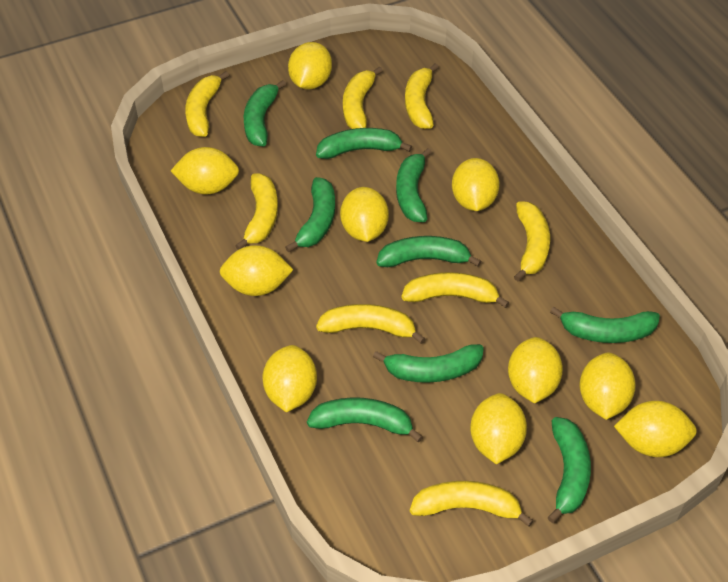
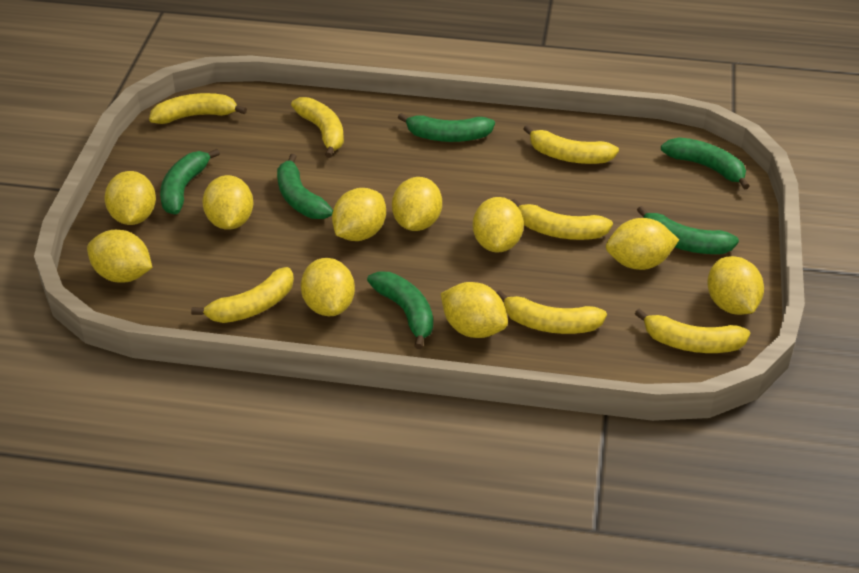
green banana: [244,80,286,146] [285,177,335,252] [307,397,423,443] [316,128,412,159] [373,344,484,383] [376,236,481,267] [396,148,432,222] [547,417,591,523] [550,307,660,343] = 9 -> [160,149,220,214] [277,154,333,219] [367,271,433,349] [398,113,495,142] [637,206,739,254] [661,137,750,190] = 6
yellow banana: [185,71,229,137] [235,174,278,250] [316,304,425,344] [343,66,383,129] [401,272,509,308] [405,63,439,129] [410,481,533,527] [514,201,550,281] = 8 -> [149,93,247,124] [191,267,294,323] [291,97,344,158] [496,290,607,334] [511,198,613,240] [524,125,619,164] [635,309,750,353] = 7

